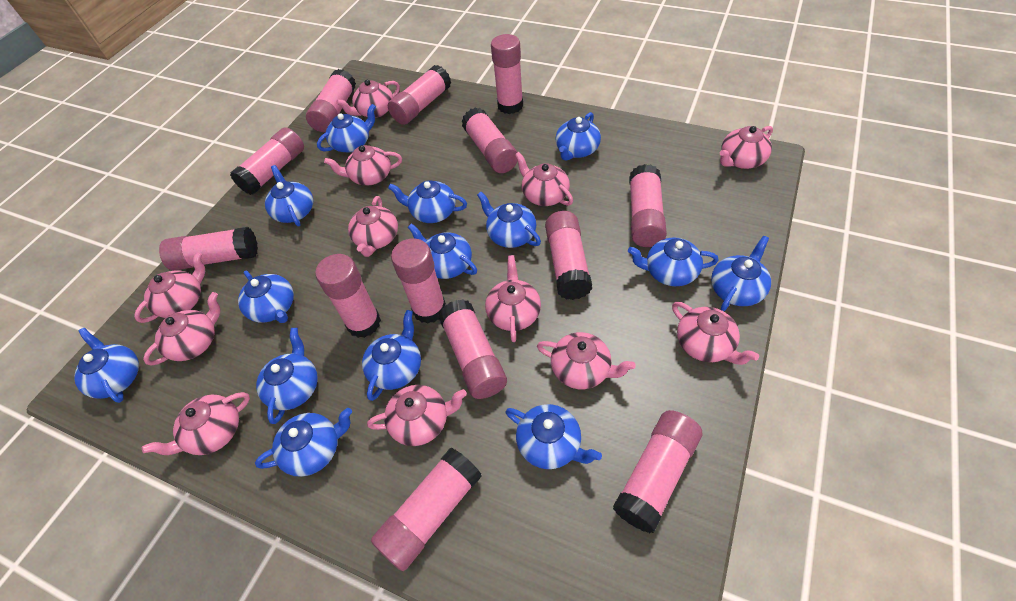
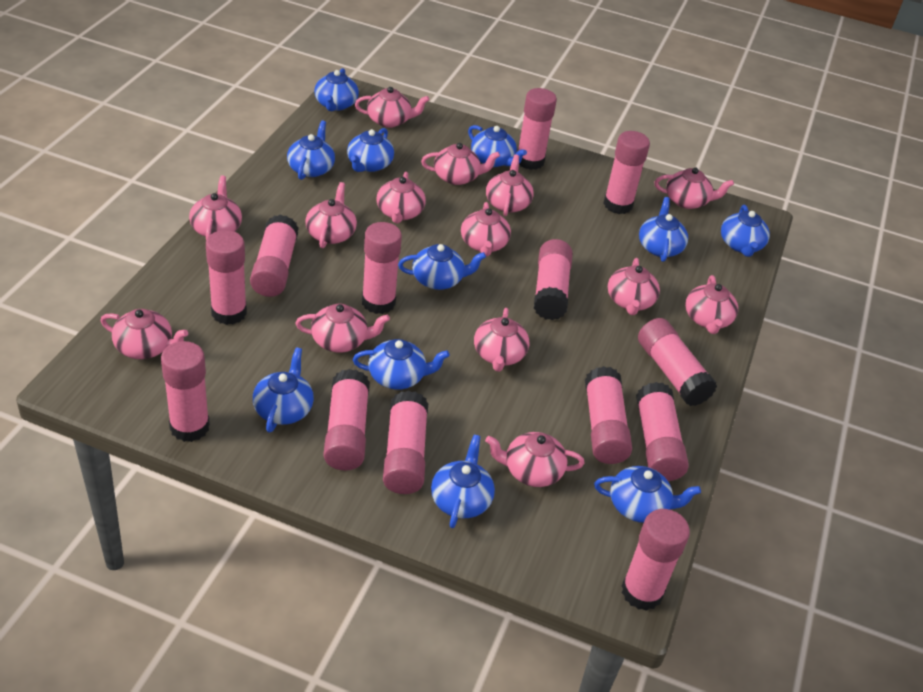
blue teapot: [74,328,139,403] [238,271,294,323] [255,408,352,477] [256,328,318,424] [265,165,313,226] [317,104,376,152] [362,310,421,401] [388,180,467,223] [408,223,477,279] [477,192,541,248] [506,404,602,469] [555,112,601,161] [628,237,719,286] [711,236,771,311] = 14 -> [253,348,314,433] [287,120,335,180] [314,68,359,111] [347,128,394,172] [353,339,450,390] [398,244,486,290] [431,435,495,528] [468,125,527,167] [594,466,701,523] [639,197,688,262] [721,205,770,257] = 11
pink teapot: [134,252,205,323] [142,392,250,455] [143,292,221,365] [324,145,402,186] [336,80,400,118] [348,196,398,257] [367,385,467,446] [485,255,541,342] [515,152,573,206] [537,332,636,389] [672,302,759,365] [720,126,773,169] = 12 -> [100,309,188,359] [189,176,242,240] [295,304,390,353] [305,182,357,248] [355,87,429,128] [376,172,426,224] [421,143,500,185] [461,202,511,257] [474,308,529,372] [485,432,585,487] [486,155,534,216] [608,258,660,315] [655,168,734,209] [685,275,738,334] = 14

